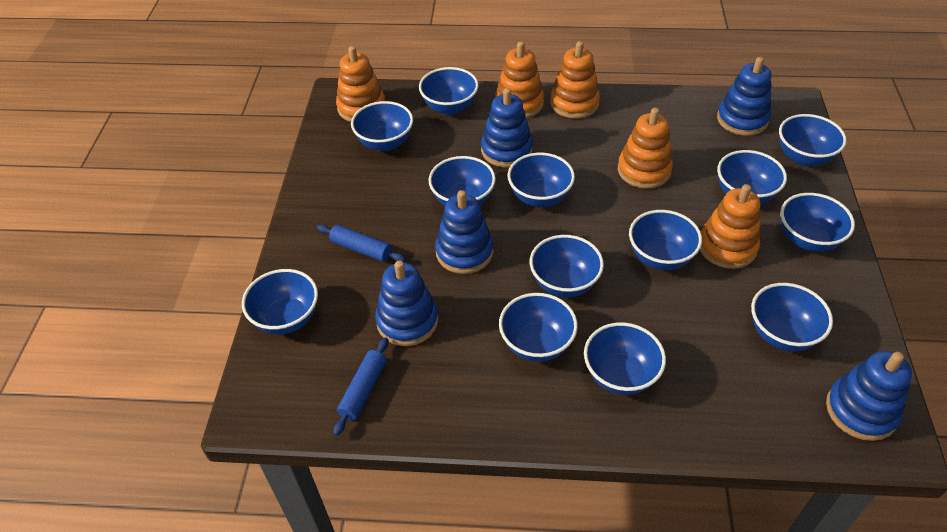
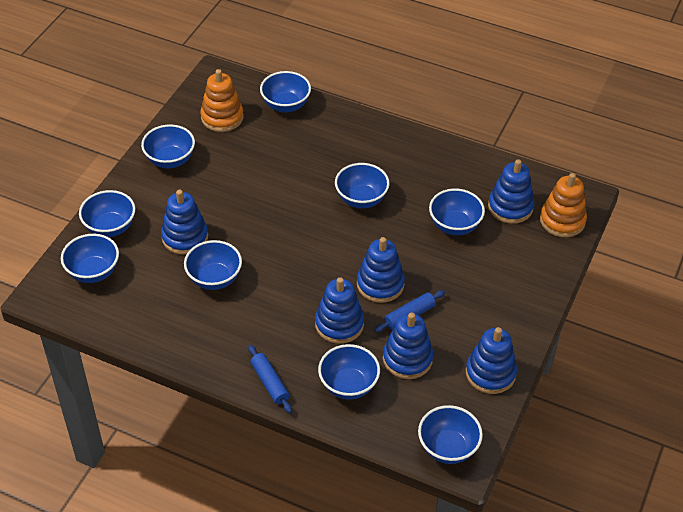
blue bowl: [242,269,318,335] [351,101,413,151] [419,67,478,115] [428,156,496,206] [499,293,578,362] [508,153,575,207] [530,235,604,298] [584,322,666,395] [629,210,702,270] [717,150,787,204] [751,283,833,351] [779,114,847,166] [780,193,855,252] = 13 -> [61,234,119,283] [79,190,135,237] [141,124,195,168] [184,240,242,290] [260,71,311,113] [318,344,380,400] [335,163,390,208] [418,405,483,464] [429,189,485,235] = 9
blue stacking toy: [375,261,438,346] [435,190,494,274] [481,88,533,168] [717,57,772,136] [826,351,912,441] = 5 -> [161,190,208,255] [315,277,364,344] [357,237,405,303] [383,313,433,379] [466,327,517,394] [488,159,534,224] = 6
orange stacking toy: [336,46,385,122] [495,41,544,118] [550,41,600,119] [618,108,673,189] [700,184,760,269] = 5 -> [200,69,244,132] [540,173,587,237] = 2

